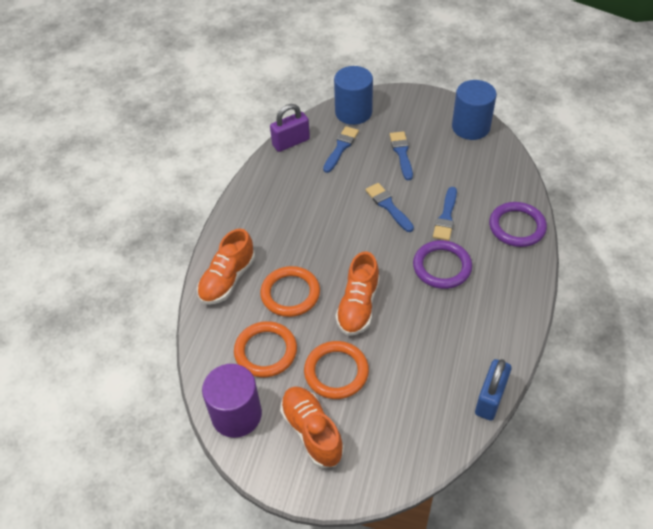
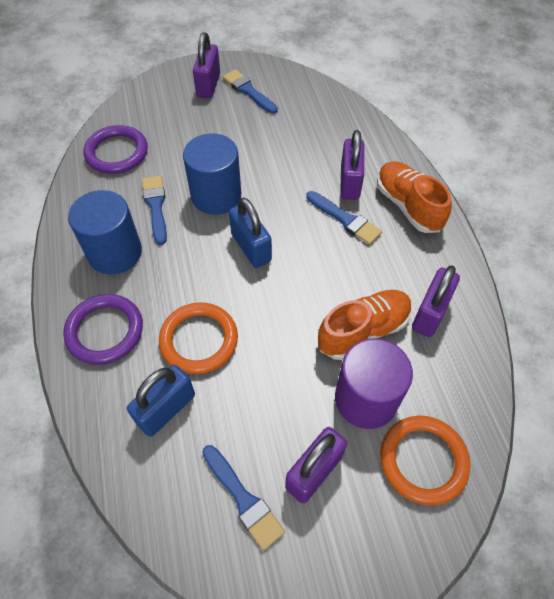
blue padlock: [475,359,511,421] = 1 -> [127,365,195,437] [229,198,272,268] = 2
orange ring: [234,321,297,377] [260,266,320,317] [304,341,369,399] = 3 -> [159,302,238,374] [380,416,470,506] = 2
orange shoe: [197,229,255,305] [280,386,344,468] [335,252,380,336] = 3 -> [318,290,412,360] [377,161,452,233] = 2
purple padlock: [270,104,310,152] = 1 -> [193,32,220,98] [285,427,347,503] [340,130,364,200] [412,265,460,337] = 4

